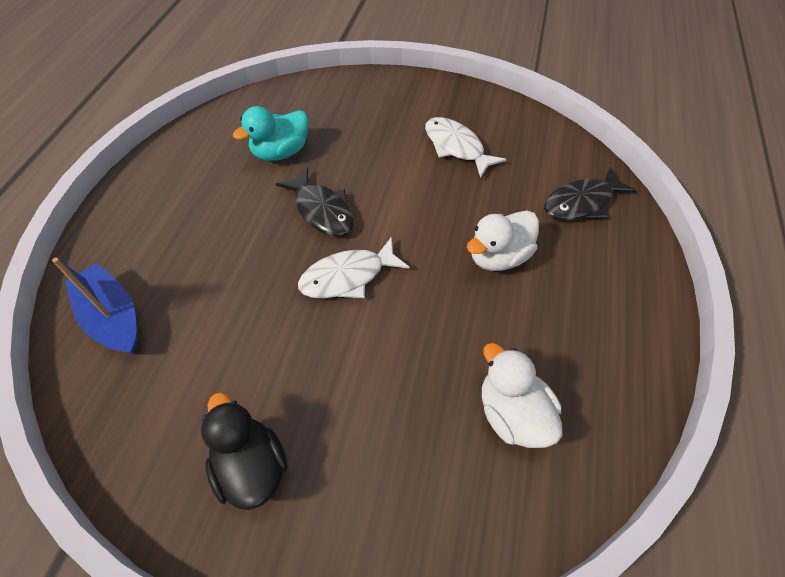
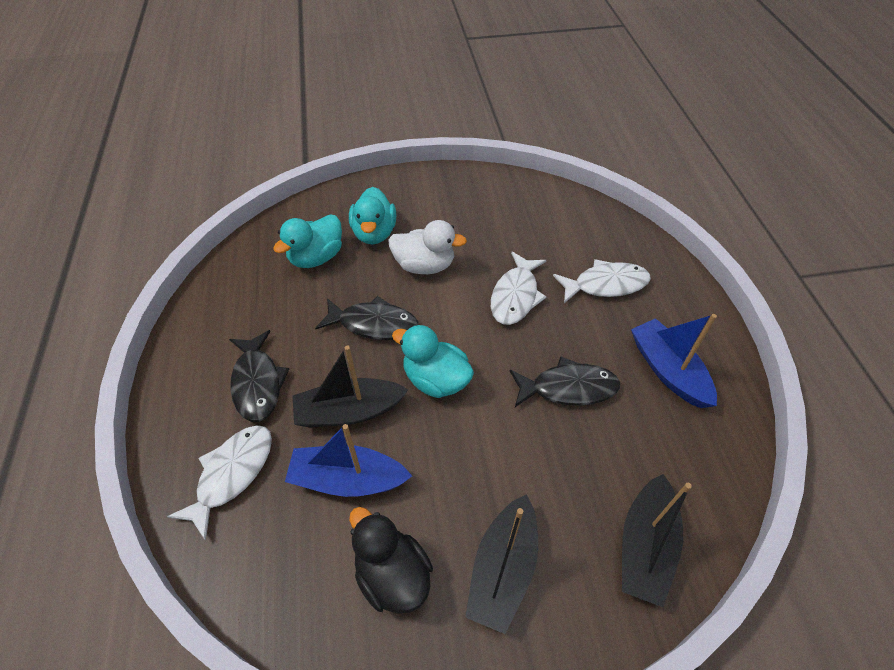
black boat: none = 0 -> [292,345,409,427] [465,494,538,634] [622,474,692,607] = 3
black fish: [276,167,354,237] [544,167,637,221] = 2 -> [229,330,289,422] [315,296,418,340] [510,356,620,407] = 3
blue boat: [52,257,138,354] = 1 -> [285,424,412,497] [631,314,717,408] = 2
turquoise duck: [233,106,308,161] = 1 -> [273,215,342,268] [349,187,396,244] [392,325,474,398] = 3
white duck: [467,211,539,271] [482,343,562,448] = 2 -> [388,220,467,274] = 1
white fish: [298,237,410,298] [425,117,506,178] = 2 -> [167,425,272,541] [491,251,546,325] [553,259,651,303] = 3

